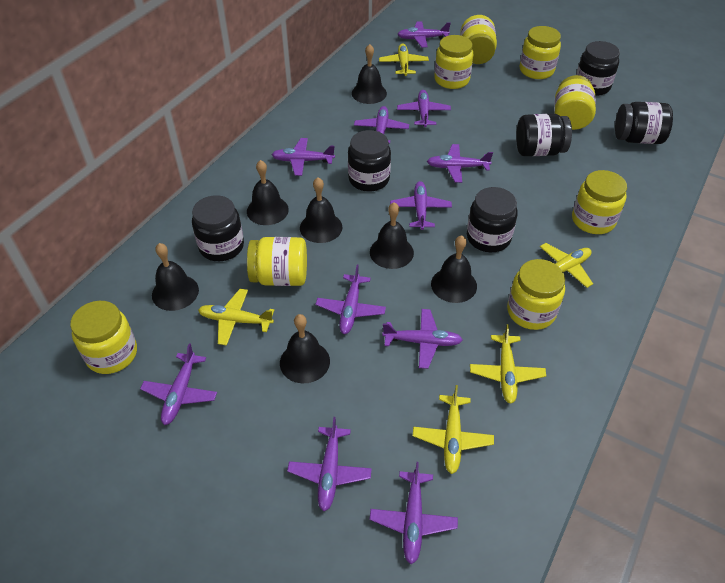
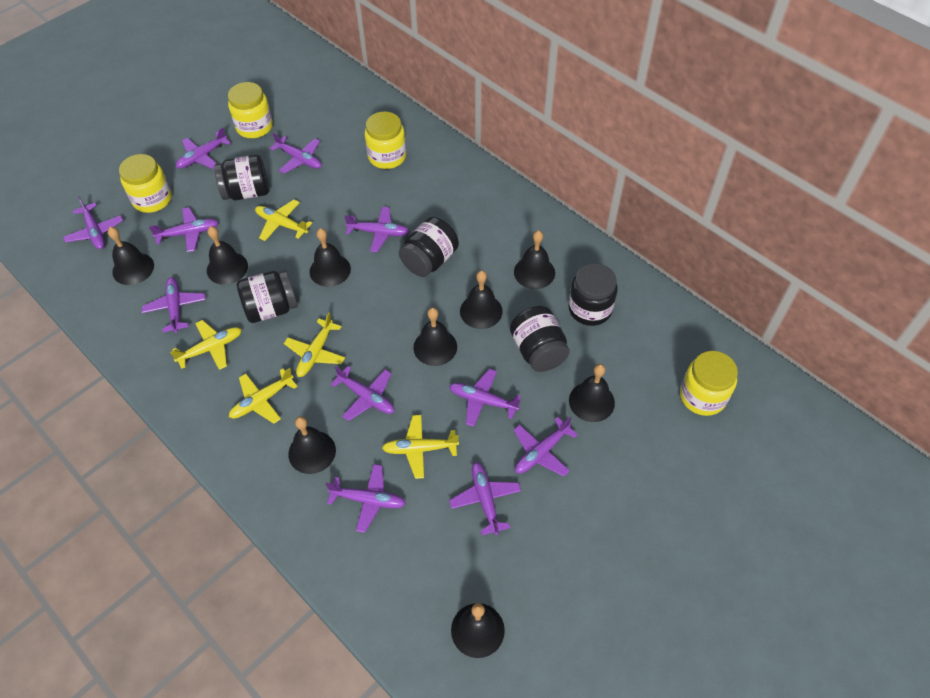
black bell: [152,243,199,311] [247,160,289,225] [280,314,330,384] [300,177,343,243] [352,44,387,104] [370,202,414,269] [431,235,477,303] = 7 -> [108,227,154,285] [207,226,248,285] [288,416,336,474] [310,228,351,287] [413,307,457,366] [451,603,505,658] [460,270,503,329] [514,230,555,289] [569,364,615,422] = 9
black jar: [192,195,244,261] [348,130,391,192] [467,187,518,252] [516,114,572,156] [576,41,620,96] [615,102,673,144] = 6 -> [214,154,269,200] [237,270,298,323] [399,217,459,277] [510,306,570,372] [568,263,618,326] = 5
yellow jar: [70,301,137,374] [247,237,307,286] [434,35,473,89] [460,15,497,64] [507,259,565,330] [520,26,561,79] [554,75,596,130] [572,170,627,234] = 8 -> [119,154,172,213] [228,82,273,138] [365,111,406,169] [680,351,738,416] = 4

